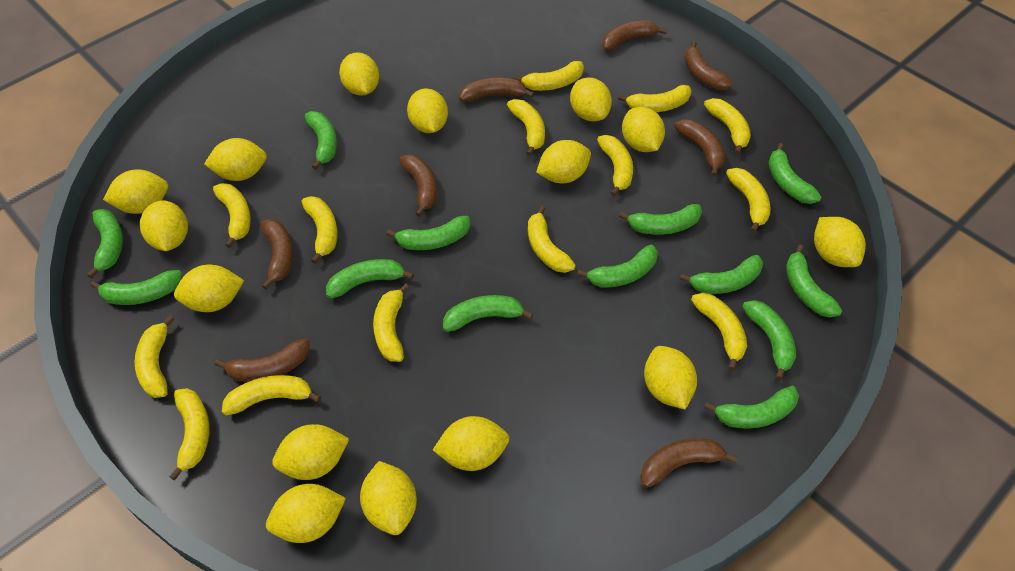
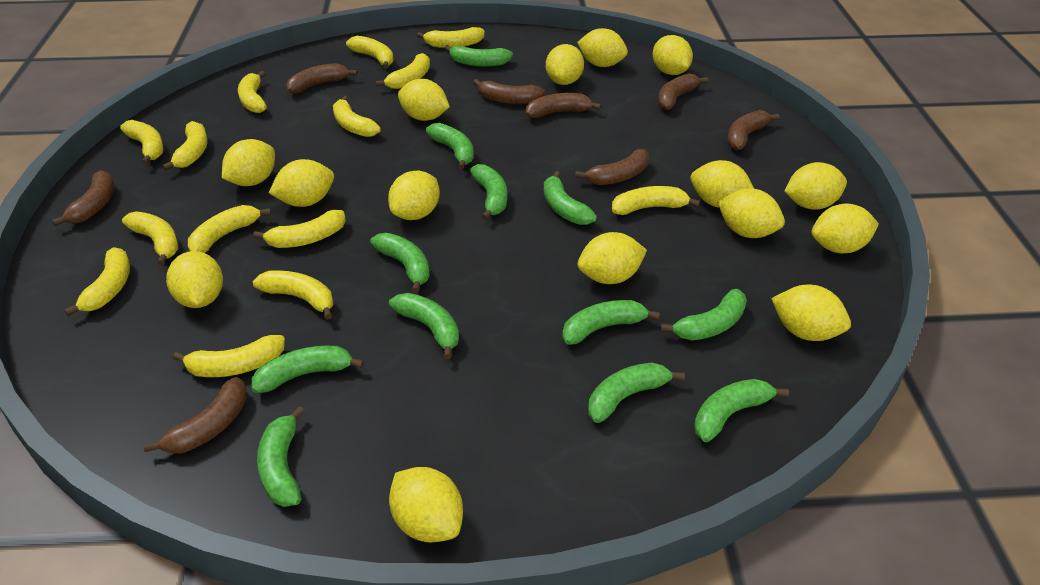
green banana: [87,209,123,278] [90,270,182,305] [305,111,337,170] [326,259,414,299] [386,216,470,250] [443,295,533,332] [577,245,658,287] [619,204,702,235] [680,255,763,294] [704,386,799,428] [742,300,796,380] [769,143,821,204] [786,245,842,317] = 13 -> [252,345,364,393] [257,406,304,507] [370,233,430,293] [389,293,459,359] [426,123,474,170] [445,45,513,67] [470,164,507,220] [544,171,597,225] [562,300,660,345] [588,362,685,423] [661,289,747,341] [694,379,789,442] = 12

